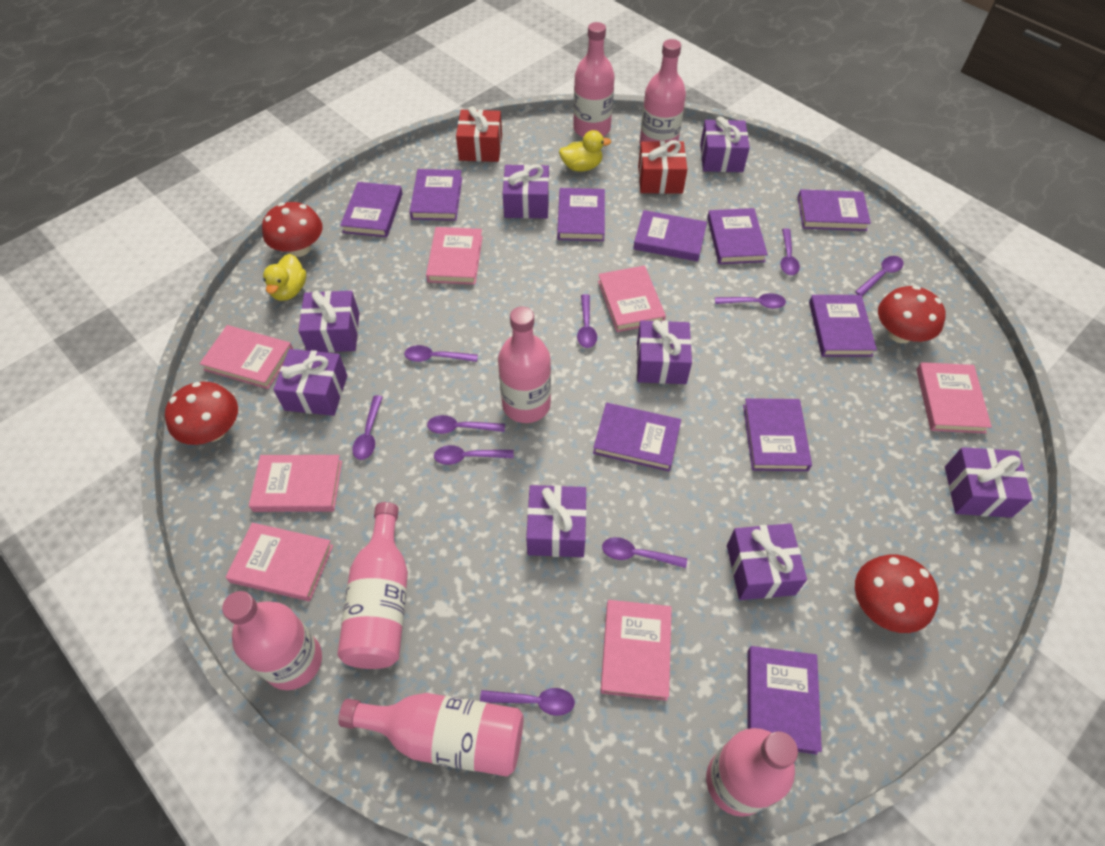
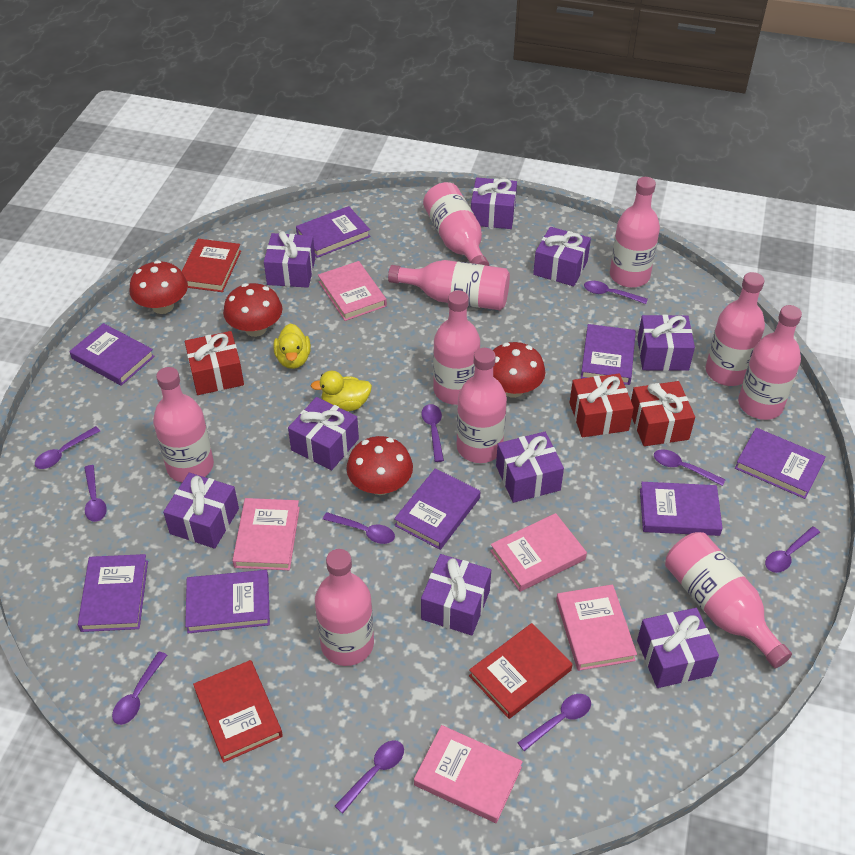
pink book: [200,325,293,389] [226,523,333,601] [249,455,342,512] [426,227,483,285] [598,266,666,332] [600,600,672,701] [916,362,992,434] = 7 -> [232,498,300,570] [318,261,387,321] [414,725,523,823] [490,513,587,592] [556,584,637,671] = 5
pink bottle: [222,591,322,690] [338,502,408,669] [338,693,524,777] [498,307,551,423] [573,22,615,137] [640,39,686,146] [706,728,798,817] = 7 -> [153,367,214,482] [315,549,374,666] [388,260,510,310] [423,182,489,266] [433,290,480,405] [457,348,507,463] [610,177,660,288] [665,532,792,668] [706,272,765,386] [738,305,802,420] = 10
purple book: [340,182,403,237] [410,169,462,221] [557,188,605,241] [593,403,681,472] [633,210,707,262] [707,208,768,264] [743,398,812,471] [748,646,822,754] [798,189,871,231] [809,295,877,357] = 10 -> [70,323,155,386] [78,554,148,632] [185,570,270,633] [296,206,370,258] [394,468,480,550] [581,324,636,385] [640,482,723,536] [735,428,826,499] = 8
purple gift: [273,349,347,416] [298,291,359,353] [503,164,549,219] [526,485,587,557] [637,320,692,384] [700,116,750,172] [727,523,807,600] [945,447,1032,518] = 8 -> [163,473,239,549] [264,231,315,288] [288,397,359,470] [421,554,491,635] [471,177,517,229] [496,432,564,503] [533,227,591,286] [637,315,695,371] [637,608,719,688] = 9
red book: none = 0 -> [182,239,241,292] [193,660,283,763] [469,623,573,719] = 3
red gift: [456,106,502,162] [638,140,687,194] = 2 -> [185,331,244,395] [570,374,634,437] [631,381,695,446] = 3

